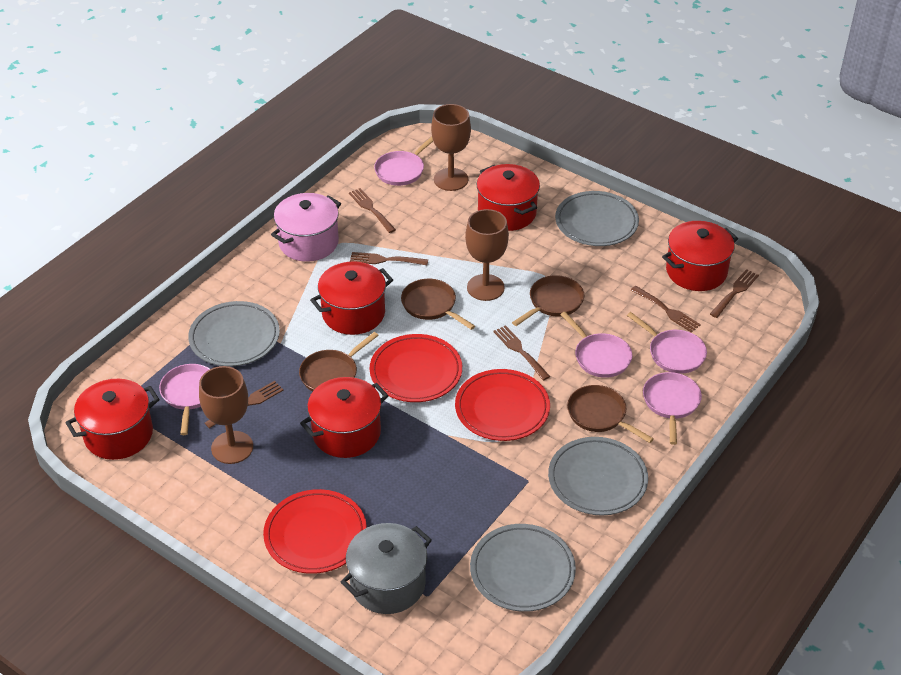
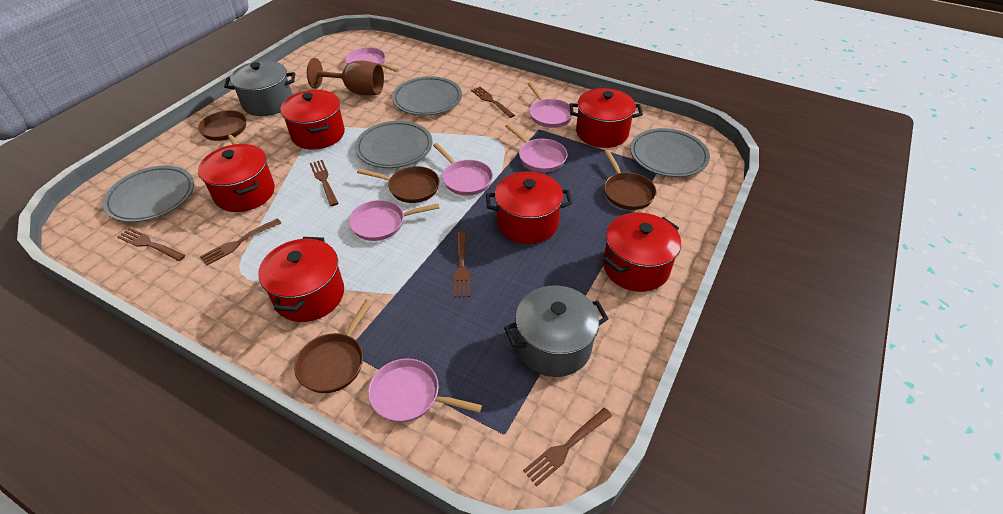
brown goblet: [199,366,253,464] [431,104,471,191] [465,209,509,301] = 3 -> [307,58,384,96] = 1
grey pot: [341,523,432,614] = 1 -> [224,61,295,116] [504,285,609,377] = 2
pink pan: [159,364,210,435] [374,137,433,186] [560,312,632,378] [627,312,707,374] [643,372,702,445] = 5 -> [345,47,399,72] [349,200,439,241] [368,359,482,423] [433,143,493,196] [505,124,568,172] [527,82,574,128] = 6
pink pot: [271,193,341,262] = 1 -> none = 0
red plate: [263,489,367,574] [370,334,462,402] [455,369,550,441] = 3 -> none = 0
red pot: [65,379,160,460] [300,377,389,458] [310,261,393,335] [477,164,540,231] [662,221,738,291] = 5 -> [198,144,275,212] [258,237,344,322] [280,90,345,150] [486,171,572,244] [569,88,643,148] [603,213,681,292] = 6

